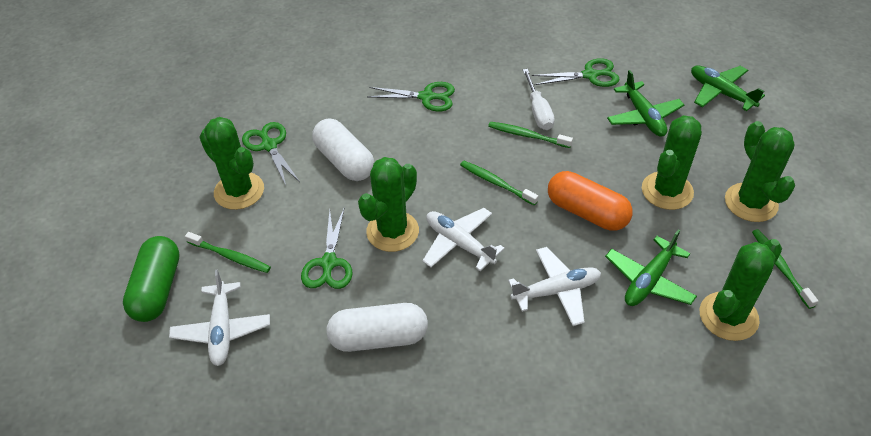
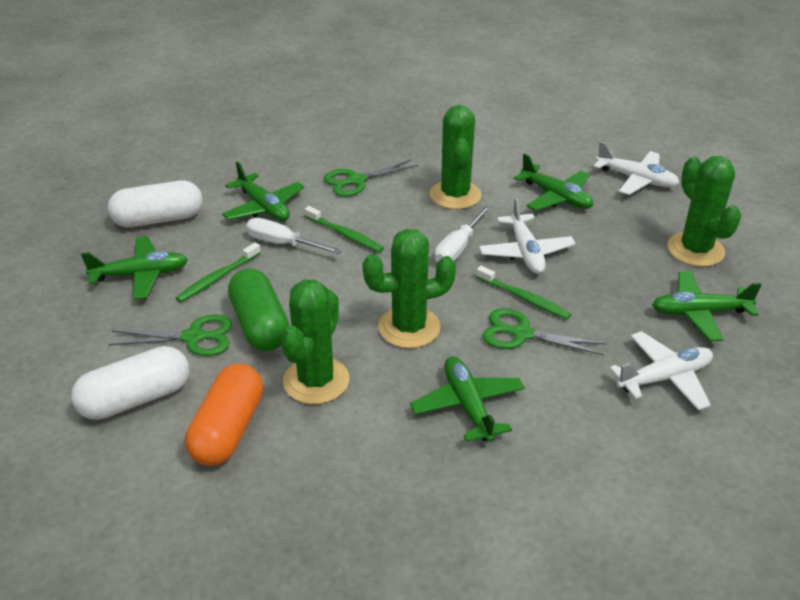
green cactus: [199,117,264,210] [358,157,419,252] [642,115,702,210] [699,239,782,341] [725,121,795,222] = 5 -> [281,279,349,404] [362,229,456,348] [430,105,481,209] [667,156,742,267] = 4
green plane: [605,229,697,306] [607,70,684,137] [691,65,765,111] = 3 -> [81,236,188,300] [222,161,305,221] [410,356,525,442] [514,153,593,211] [652,271,762,341] = 5
green scissors: [242,122,300,185] [301,209,353,289] [367,82,455,111] [532,58,619,87] = 4 -> [108,314,232,356] [324,159,418,197] [482,308,606,355] = 3
green toothbrush: [185,232,271,273] [460,161,538,205] [488,122,573,148] [752,229,818,309] = 4 -> [176,242,261,303] [305,206,384,252] [476,266,571,319] = 3
white screwdriver: [523,69,555,130] = 1 -> [246,218,342,254] [435,205,491,262] = 2

